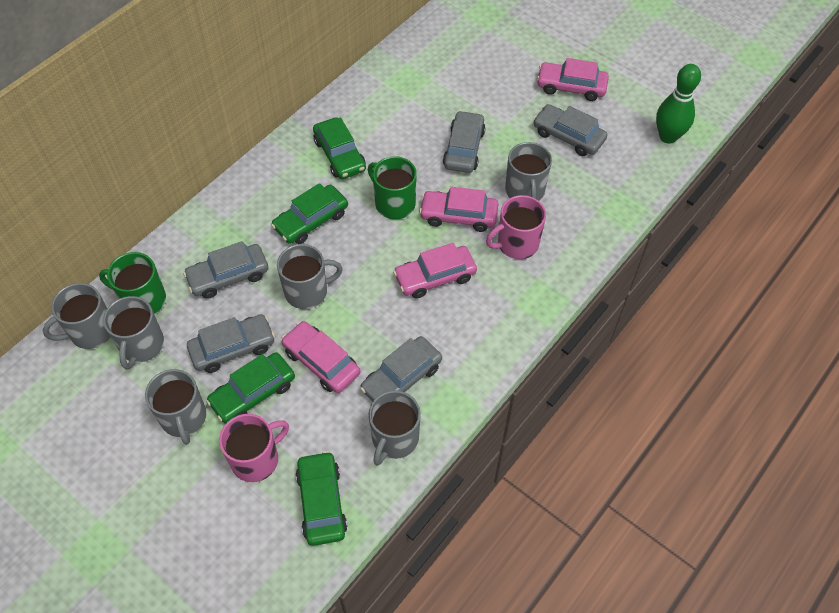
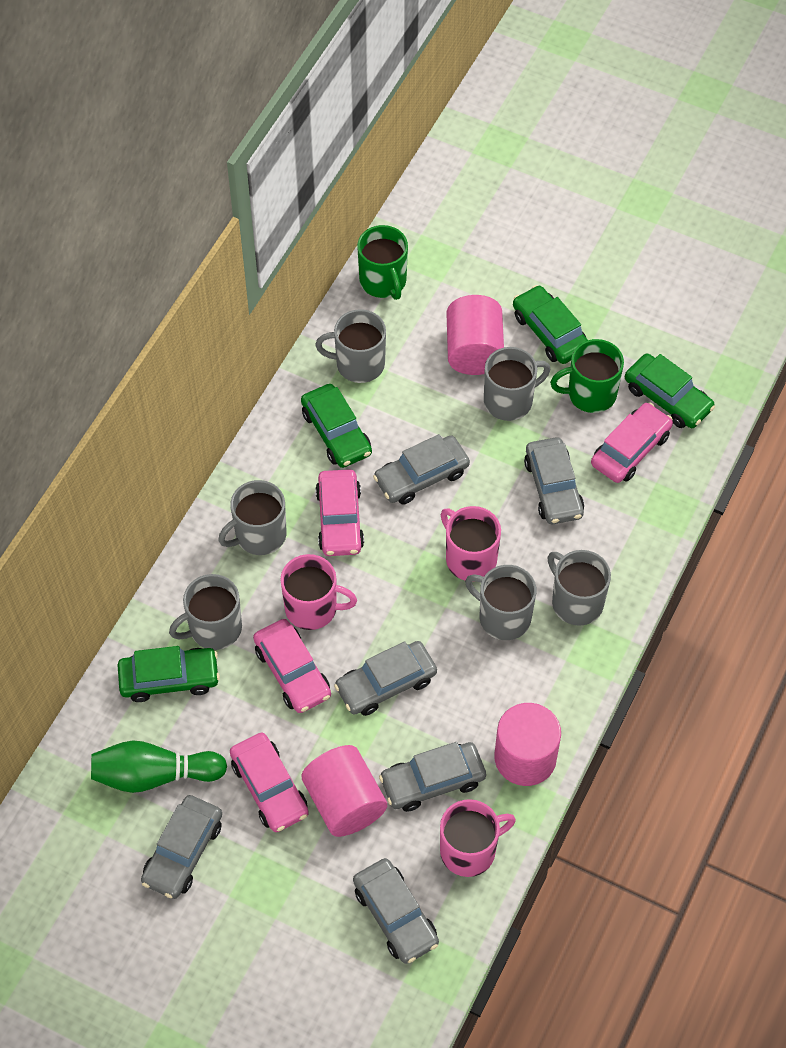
grey car: [183,241,268,299] [187,314,275,373] [360,336,442,402] [443,111,486,173] [533,104,607,156] = 5 -> [141,795,222,899] [334,641,437,716] [353,858,439,964] [373,434,470,505] [379,742,486,812] [524,437,584,524] = 6
pink cylinder: none = 0 -> [301,745,387,837] [446,295,504,375] [494,703,561,786] = 3
pink mug: [219,414,289,482] [486,195,546,259] = 2 -> [280,554,357,630] [440,799,516,877] [441,506,501,582] = 3

